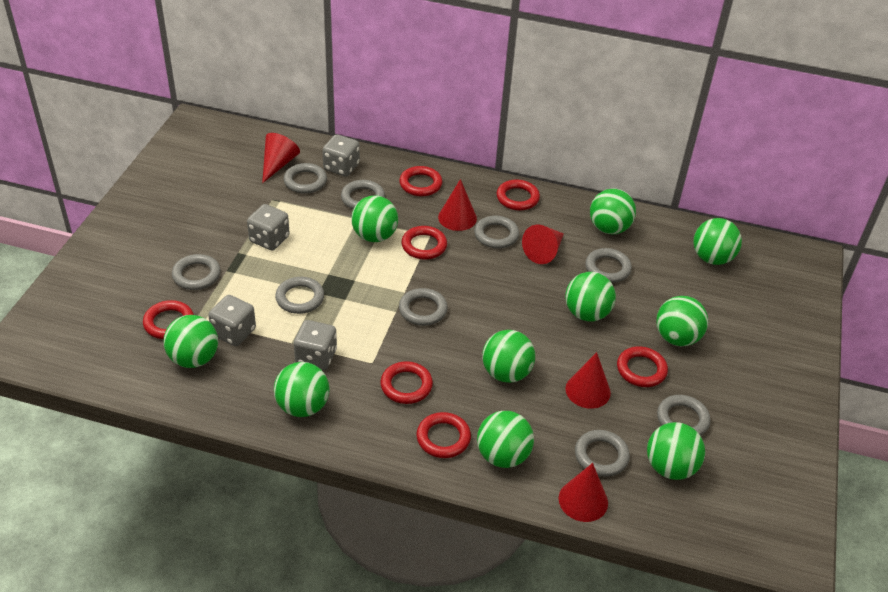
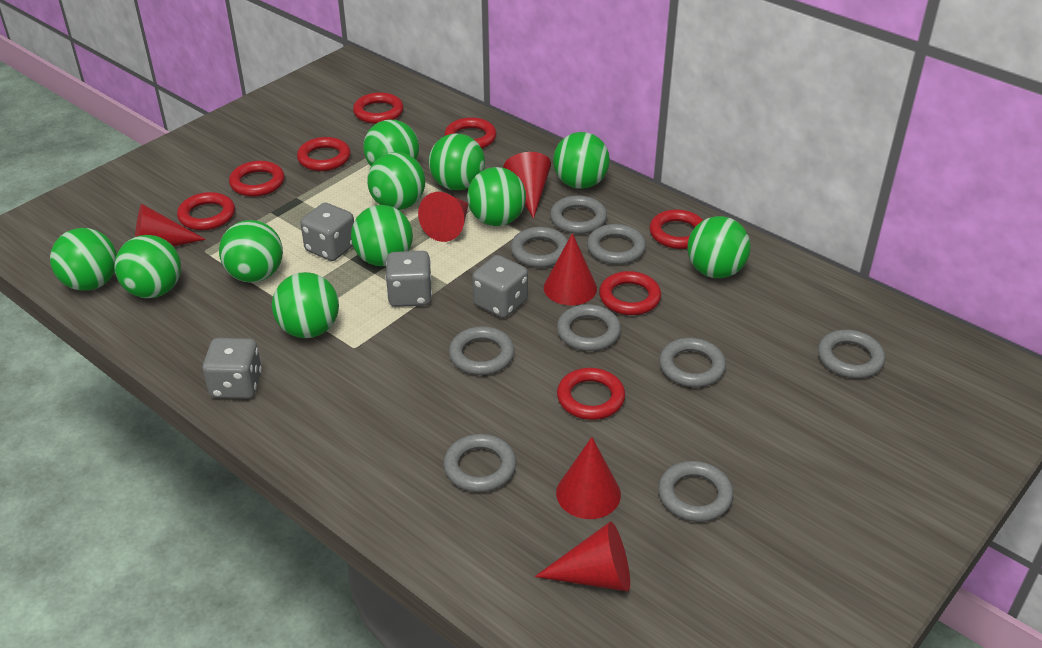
green ball: [164,315,218,368] [274,362,330,417] [351,195,398,242] [477,411,534,468] [482,330,535,383] [565,272,616,321] [590,188,636,234] [647,422,705,480] [656,296,708,346] [693,218,742,265] = 10 -> [50,228,117,291] [114,235,181,298] [219,220,283,283] [272,272,339,338] [351,205,413,267] [363,120,419,166] [367,152,425,210] [428,134,485,190] [467,167,526,226] [553,132,610,189] [687,216,751,278] = 11
red cone: [262,133,300,183] [438,179,477,231] [522,225,564,264] [559,463,608,522] [565,352,611,409] = 5 -> [135,204,206,247] [418,192,468,242] [503,152,551,218] [535,522,630,592] [544,233,597,305] [556,437,621,519] = 6
red ring: [143,300,194,339] [380,361,433,404] [399,166,442,196] [401,226,447,259] [416,412,471,458] [497,179,540,210] [617,346,668,387] = 7 -> [177,192,235,230] [229,161,284,197] [297,137,351,171] [353,92,404,124] [445,117,497,149] [557,368,625,420] [599,271,661,315] [649,209,703,249] = 8

